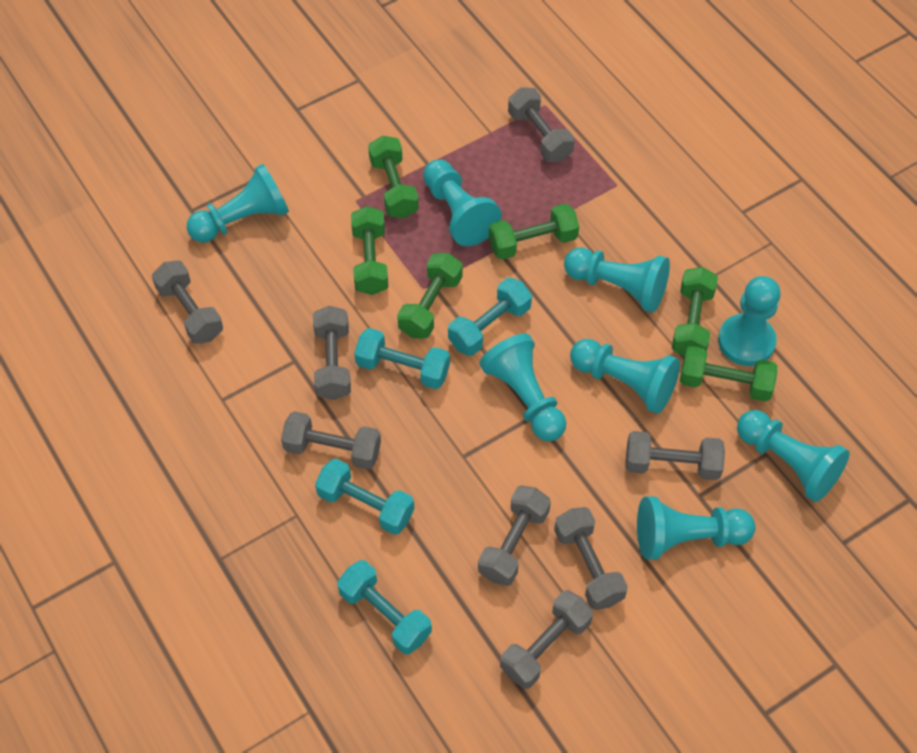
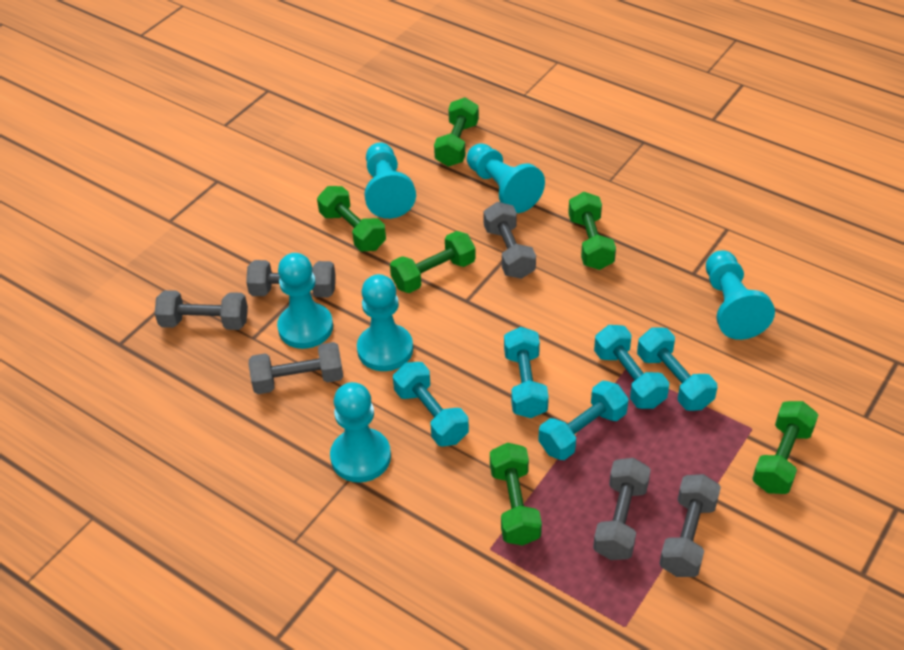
grey dumbbell: [152,260,223,344] [281,411,381,470] [313,306,351,400] [478,485,551,586] [500,590,593,689] [508,87,575,162] [554,507,628,610] [626,431,725,480] = 8 -> [154,290,248,330] [246,260,336,298] [249,342,343,394] [483,202,536,279] [593,458,651,560] [659,474,721,577] = 6
turquoise dumbbell: [315,459,414,535] [337,560,432,654] [354,328,450,389] [448,278,532,356] = 4 -> [393,362,469,446] [504,327,549,418] [538,380,629,460] [594,325,669,409] [637,328,717,411] = 5
turquoise pawn: [187,164,289,243] [423,160,502,246] [479,333,566,441] [564,248,670,312] [570,339,680,414] [637,497,756,560] [718,276,781,366] [737,410,850,502] = 8 -> [277,253,333,349] [330,382,391,483] [357,274,413,371] [364,142,416,219] [467,143,545,213] [706,251,775,340] = 6

